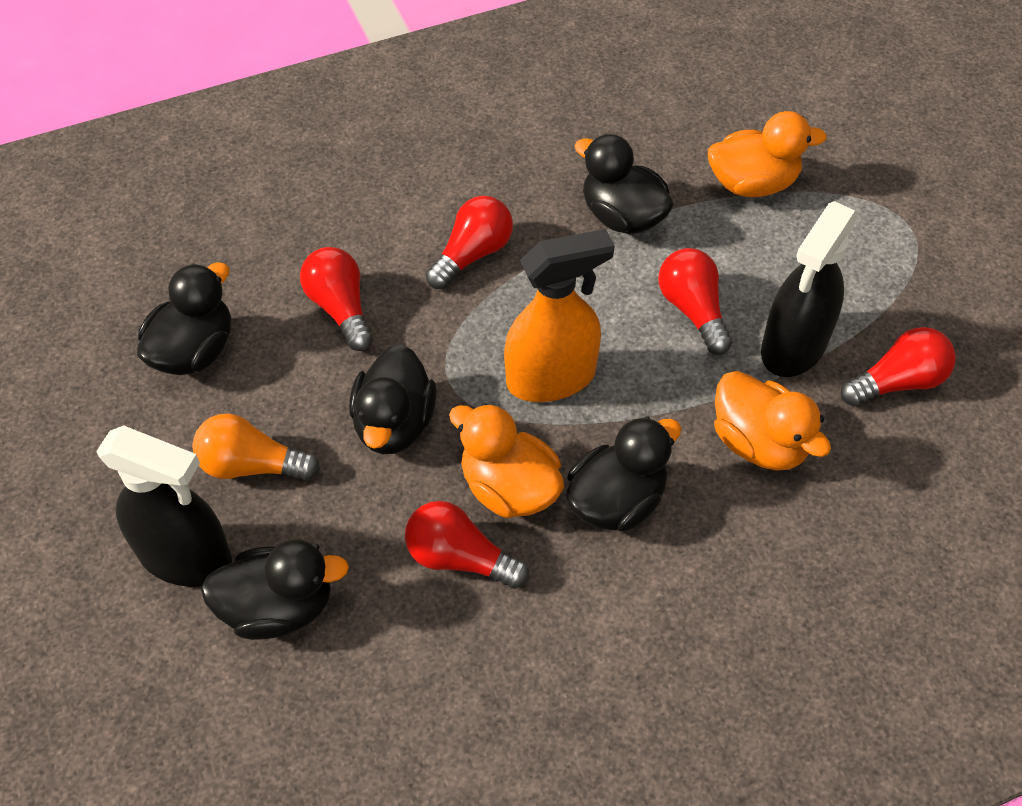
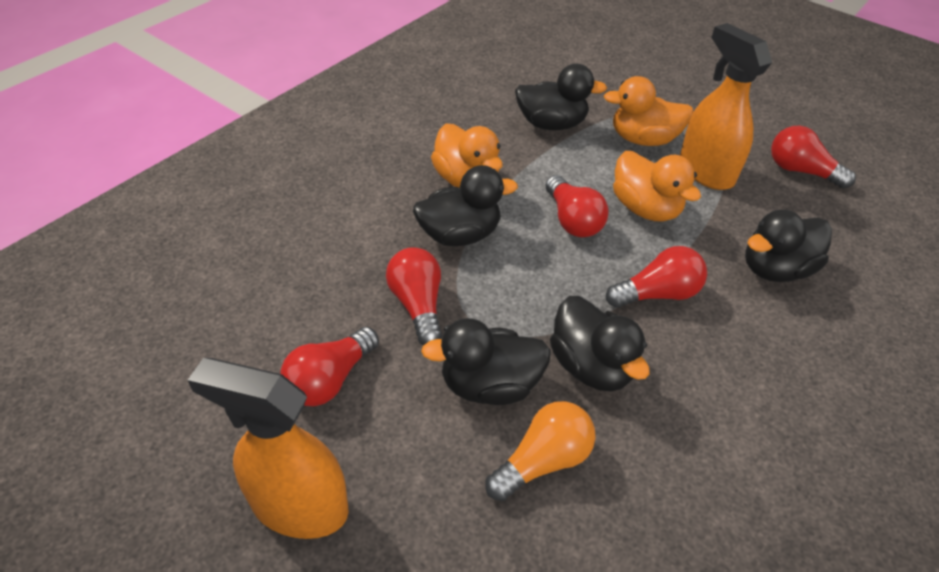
black spray bottle: [96,425,232,587] [761,201,859,377] = 2 -> none = 0
orange spray bottle: [504,229,615,402] = 1 -> [188,358,349,539] [680,23,772,190] = 2

